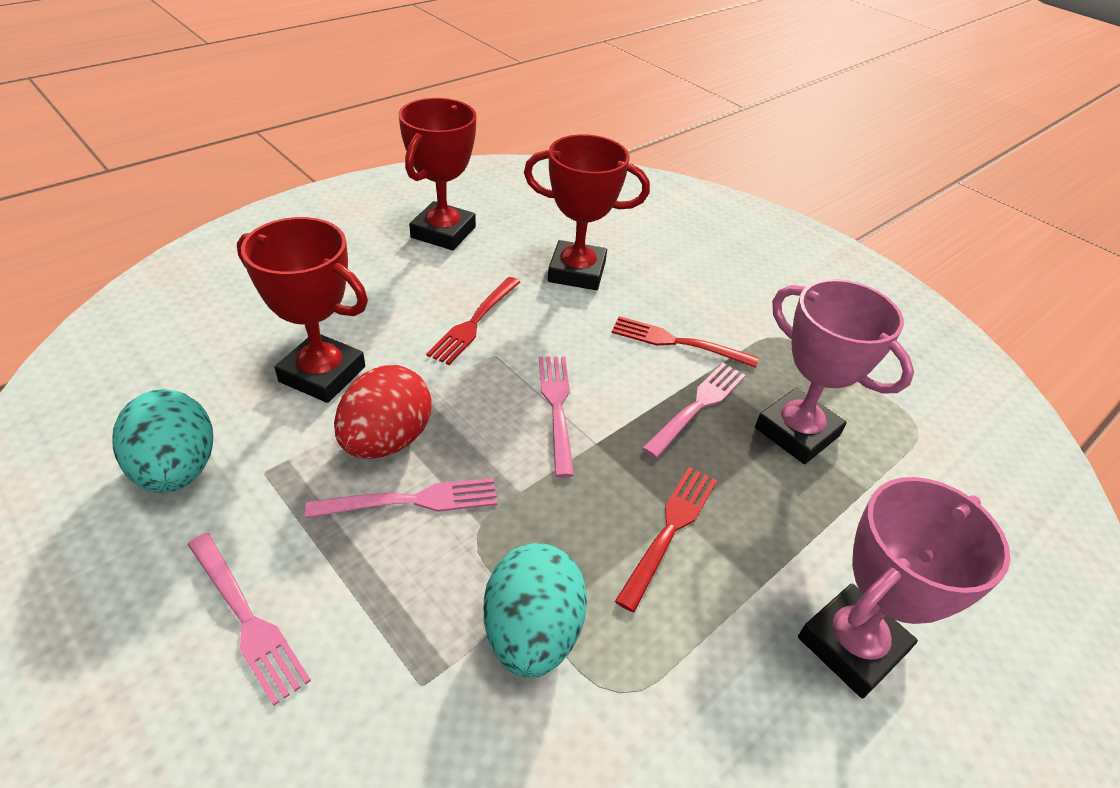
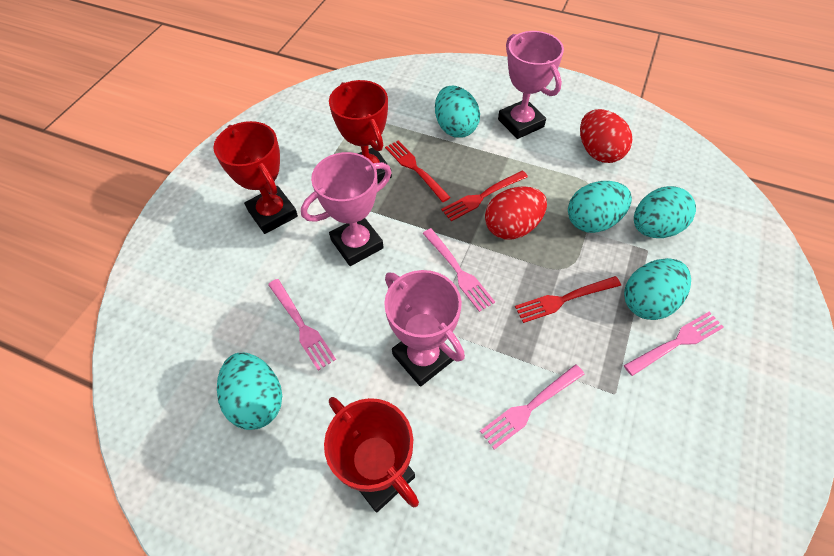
pink trophy: [755,279,914,464] [798,477,1011,698] = 2 -> [301,152,392,266] [384,270,465,387] [498,31,564,139] = 3
red egg: [334,365,432,459] = 1 -> [485,186,547,240] [580,109,633,163] = 2
turquoise egg: [112,389,213,493] [484,543,587,678] = 2 -> [217,353,282,430] [435,86,480,138] [568,181,632,233] [624,258,691,320] [634,186,696,238] = 5

